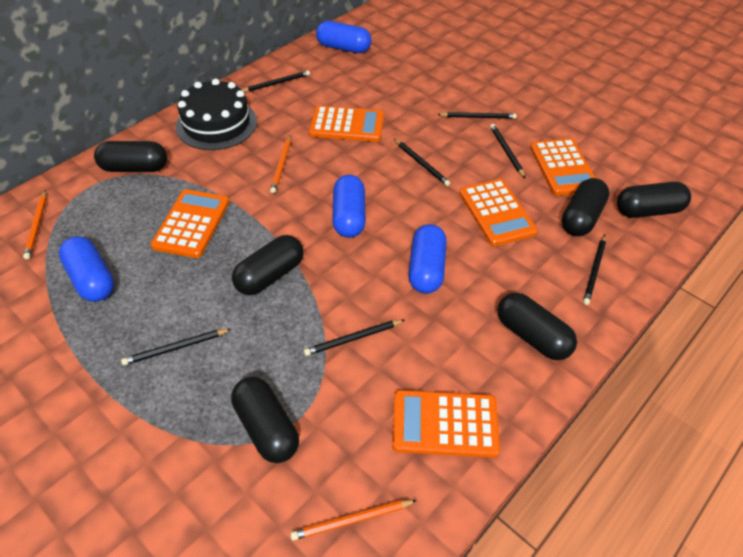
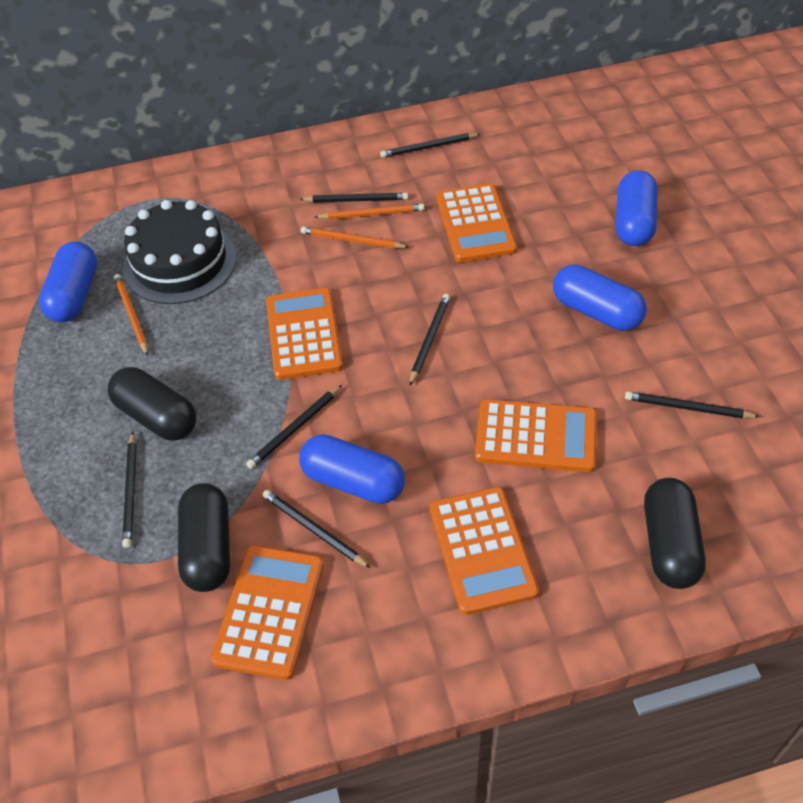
black capsule: [94,141,167,172] [231,377,299,463] [232,235,304,295] [497,293,577,360] [562,178,609,236] [617,182,691,218] = 6 -> [107,367,196,440] [178,483,230,592] [644,478,706,589] = 3

